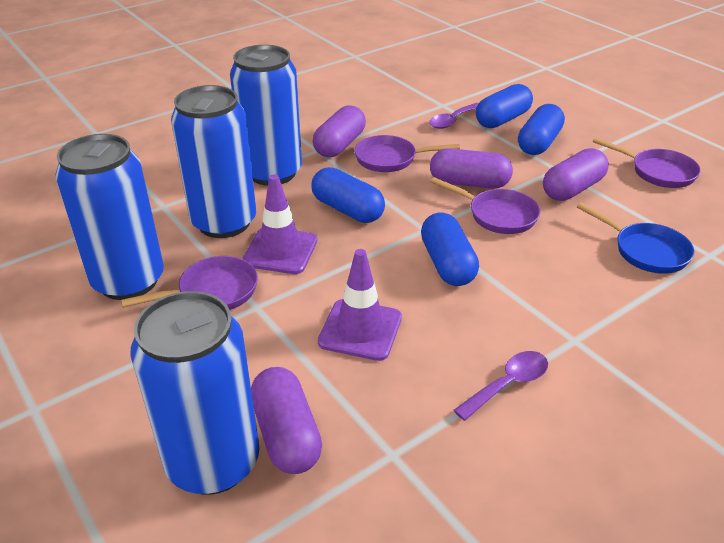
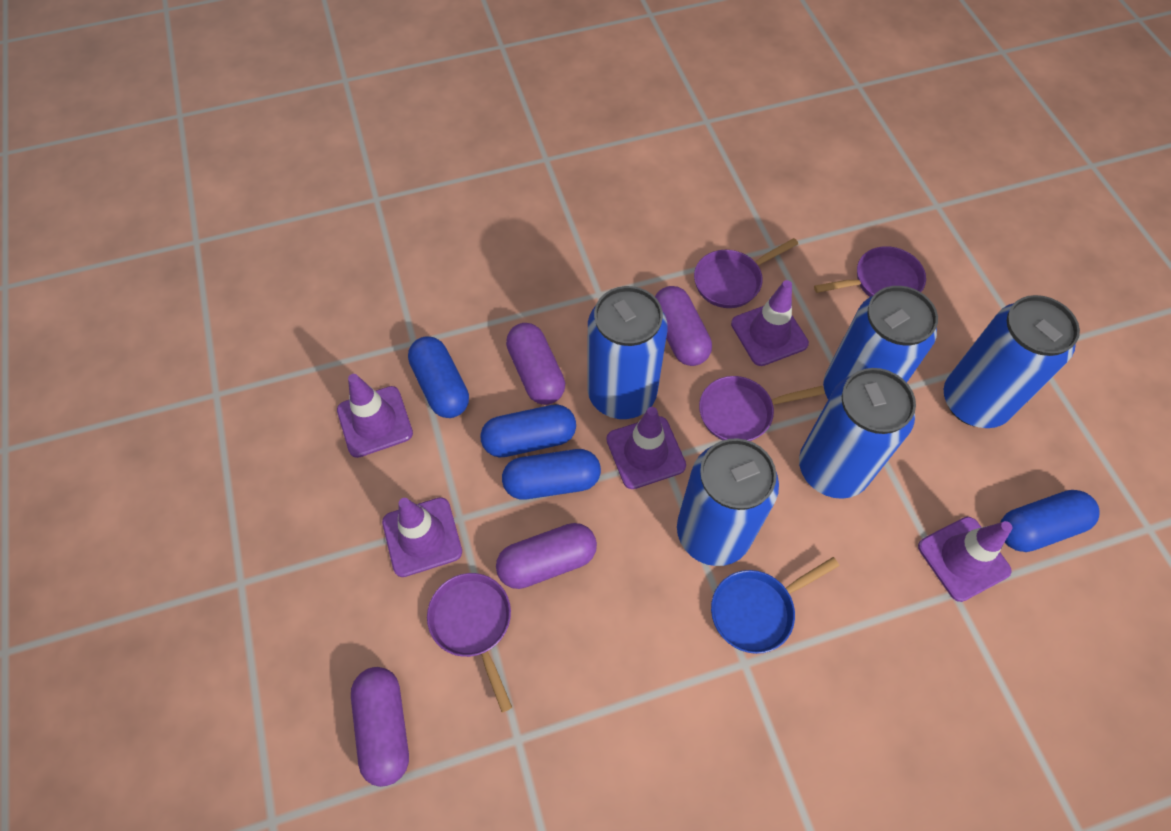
blue can: [56,134,164,300] [130,291,260,495] [171,85,256,238] [230,45,302,186] = 4 -> [587,286,668,419] [677,438,779,566] [799,368,916,499] [823,286,938,399] [944,295,1080,428] = 5
purple spoon: [429,103,479,129] [454,351,548,421] = 2 -> none = 0
purple traffic cone: [242,174,317,274] [318,249,402,361] = 2 -> [337,374,413,458] [382,497,462,577] [606,407,686,489] [731,280,809,366] [918,517,1012,602] = 5

